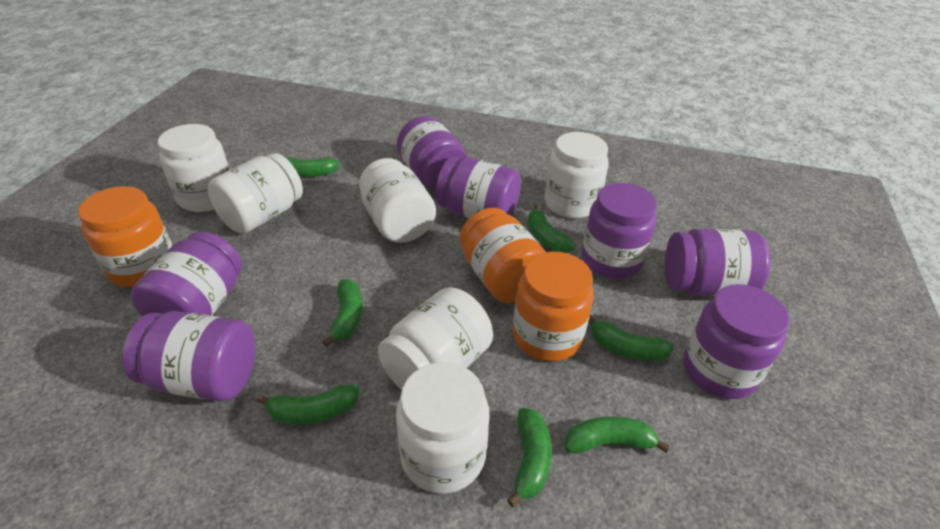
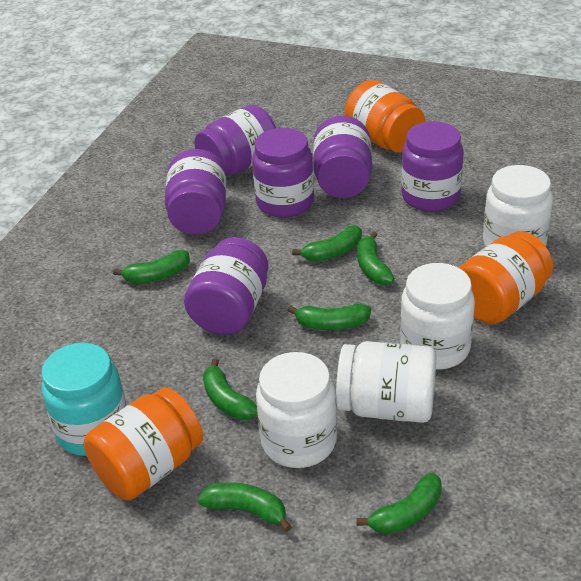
purple jar: [122,311,256,401] [131,231,242,316] [397,116,468,190] [436,157,521,218] [582,183,657,279] [665,229,771,296] [684,284,790,399] = 7 -> [165,149,227,235] [184,237,269,335] [194,105,276,175] [252,128,314,217] [313,116,372,198] [401,121,463,212] = 6
turquoise jar: none = 0 -> [41,343,127,456] = 1
white jar: [158,124,230,212] [208,153,303,234] [359,158,436,243] [378,287,493,390] [396,362,489,494] [544,132,608,218] = 6 -> [256,352,337,468] [336,341,436,423] [400,263,475,370] [483,165,553,247] = 4

